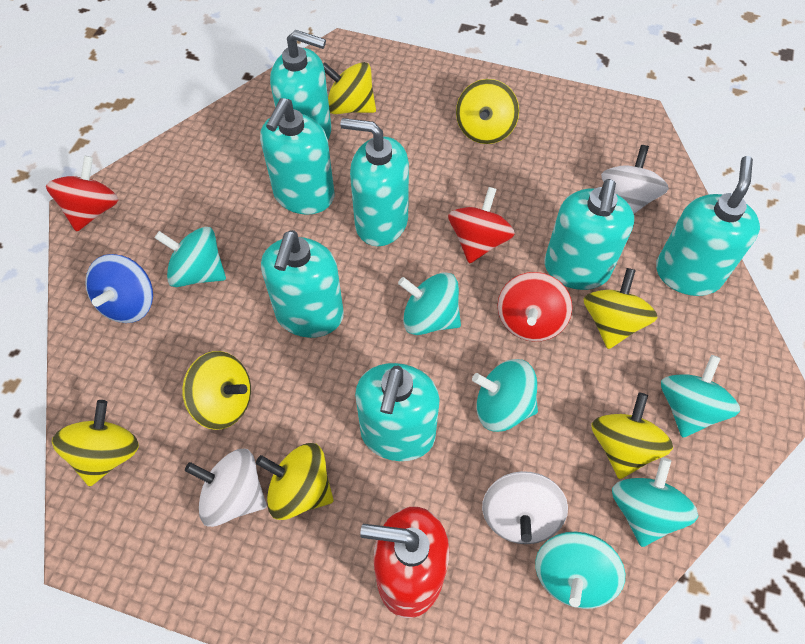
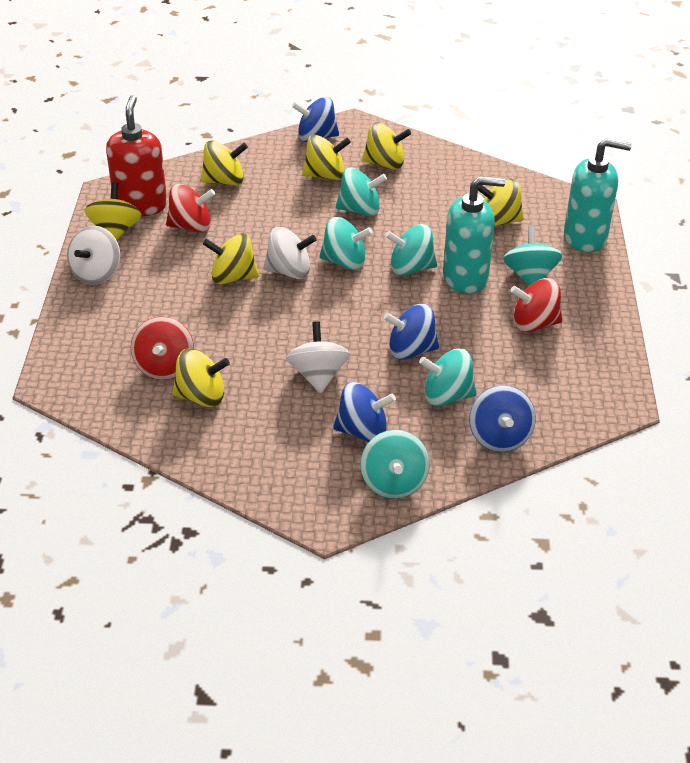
blue spinning top: [85,254,153,323] = 1 -> [292,97,339,142] [333,382,396,442] [383,304,439,360] [469,385,536,452] = 4
turquoise soap dispenser: [260,98,334,215] [261,230,344,338] [270,30,331,139] [340,118,409,246] [355,363,440,461] [544,179,634,290] [656,156,760,296] = 7 -> [443,176,505,294] [564,138,632,252] = 2

